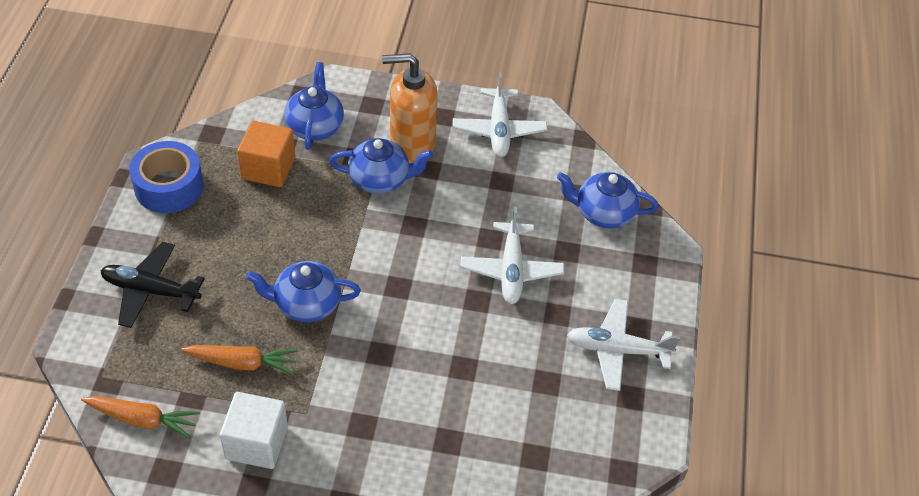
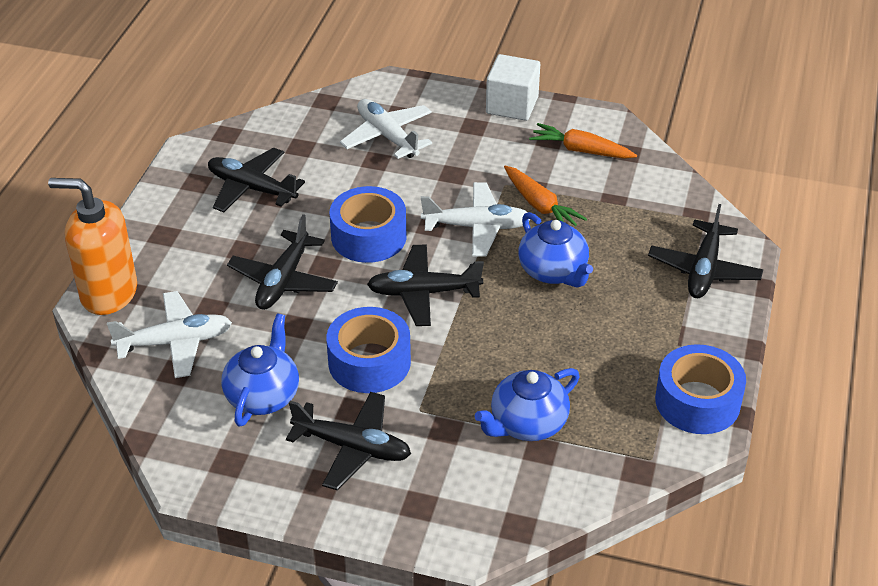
black plane: [101,242,205,328] = 1 -> [208,147,305,212] [227,214,338,310] [286,392,411,490] [367,245,484,326] [648,204,763,298] = 5
blue tape: [129,141,203,213] = 1 -> [326,307,411,393] [330,186,407,263] [655,344,746,434] = 3
blue teapot: [246,261,361,322] [284,62,344,150] [329,138,433,194] [557,172,659,228] = 4 -> [221,314,299,427] [475,368,580,441] [519,212,593,287] = 3
orange cube: [237,121,295,187] = 1 -> none = 0

